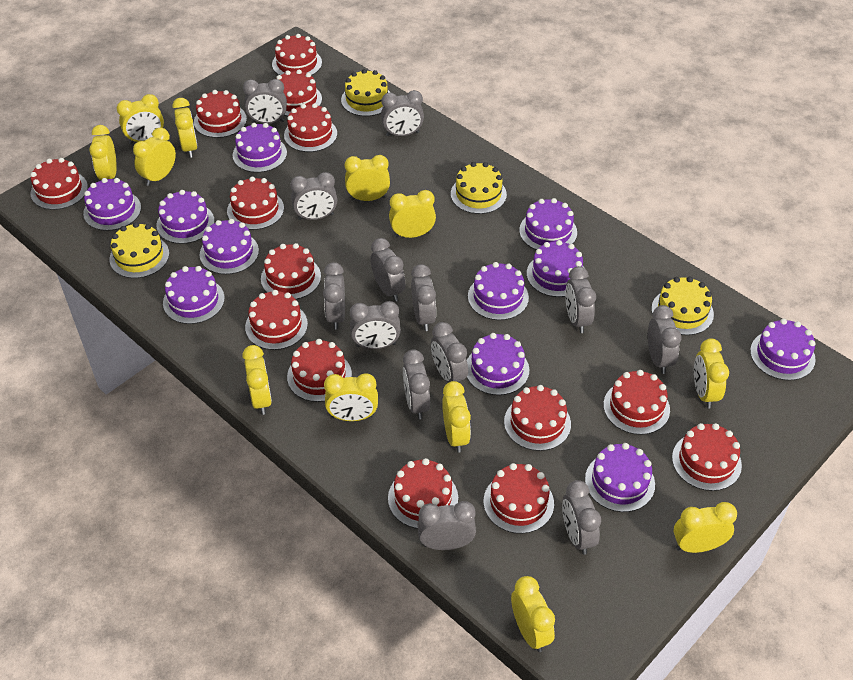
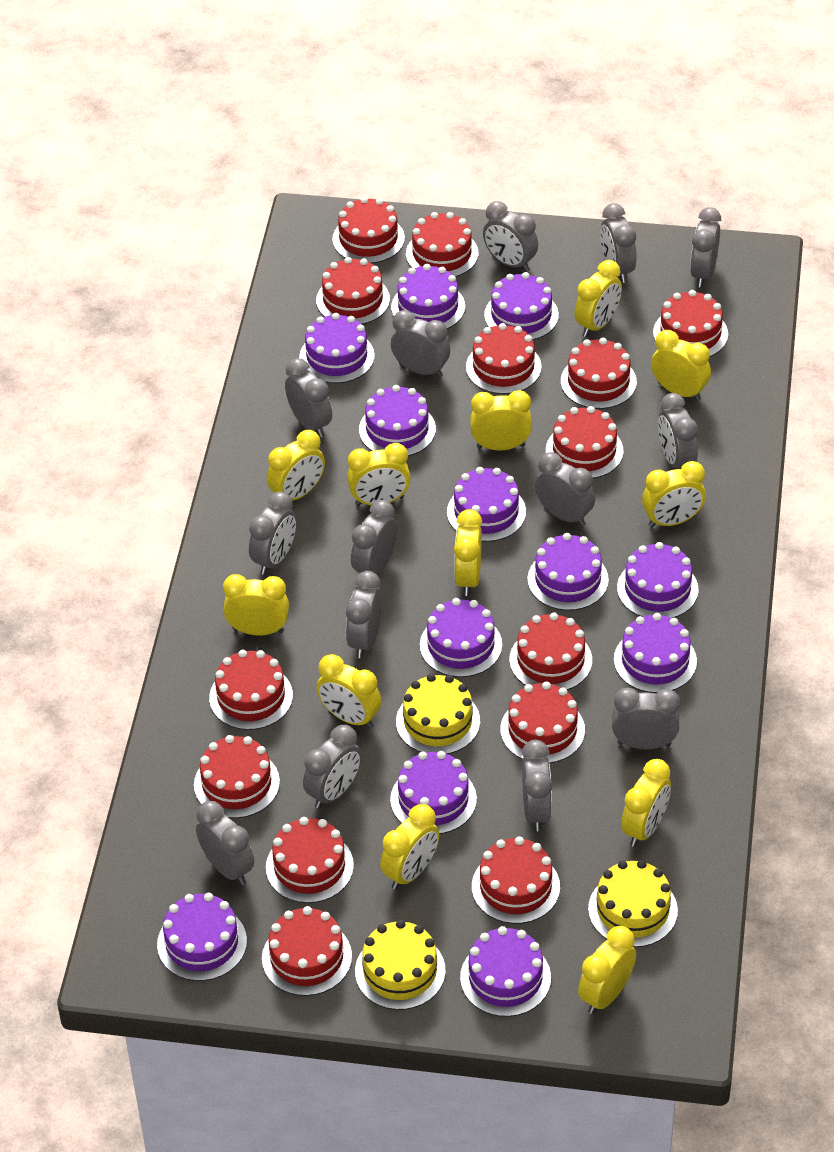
grey clock: [243,79,287,124] [290,172,337,220] [323,262,345,330] [350,301,401,349] [371,238,405,302] [381,90,424,136] [403,349,430,420] [411,264,436,331] [417,501,476,550] [431,322,468,383] [562,480,601,555] [565,266,596,333] [648,305,682,374] = 13 -> [196,801,254,885] [249,491,296,575] [285,358,332,437] [303,725,361,809] [346,571,382,658] [351,500,397,575] [391,310,450,378] [483,201,538,272] [522,740,553,831] [535,452,595,526] [600,203,637,283] [612,688,680,749] [658,393,698,469] [690,207,721,287] = 14
purple cake: [83,178,141,231] [156,190,215,244] [163,266,225,324] [200,219,259,274] [233,123,287,173] [467,333,529,395] [468,262,529,320] [519,198,577,250] [527,240,584,297] [585,443,655,512] [750,319,816,380] = 11 -> [157,893,247,981] [299,313,375,383] [359,385,436,456] [390,751,477,834] [391,264,465,329] [420,598,502,677] [447,467,526,542] [460,926,551,1017] [484,272,559,340] [527,533,609,611] [614,613,697,693] [617,542,698,618] = 12
yellow cake: [109,222,169,278] [341,69,391,116] [451,162,507,214] [651,277,714,335] = 4 -> [355,920,446,1010] [396,674,480,754] [588,860,678,947] = 3

